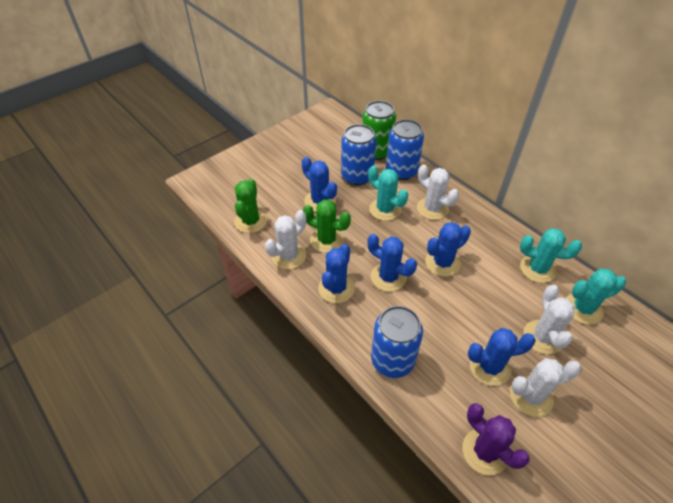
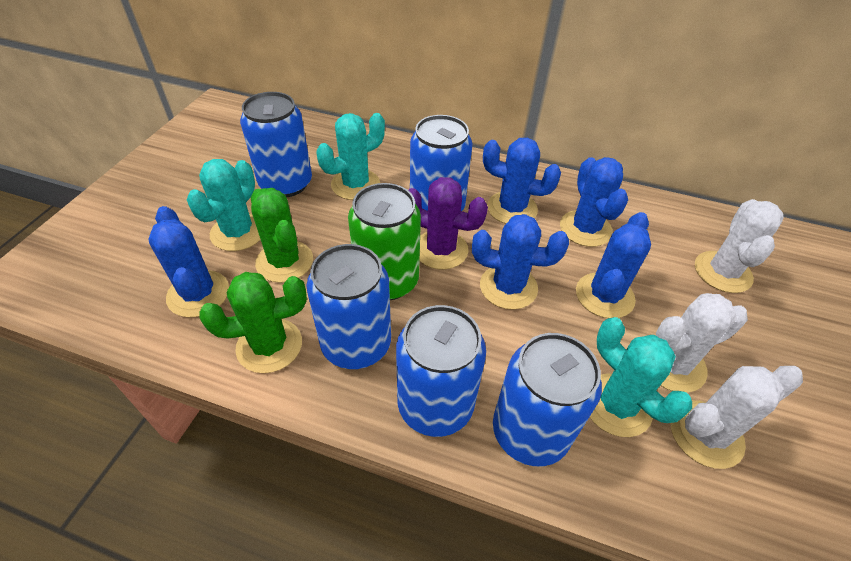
blue can: [341,124,377,185] [371,306,423,378] [386,119,424,180] = 3 -> [240,92,312,197] [307,244,391,369] [396,305,486,437] [410,115,472,211] [493,333,602,466] = 5
white cactus: [265,210,306,270] [417,164,459,220] [510,358,581,417] [524,285,575,355] = 4 -> [656,293,748,393] [671,366,803,469] [695,199,784,293] = 3

